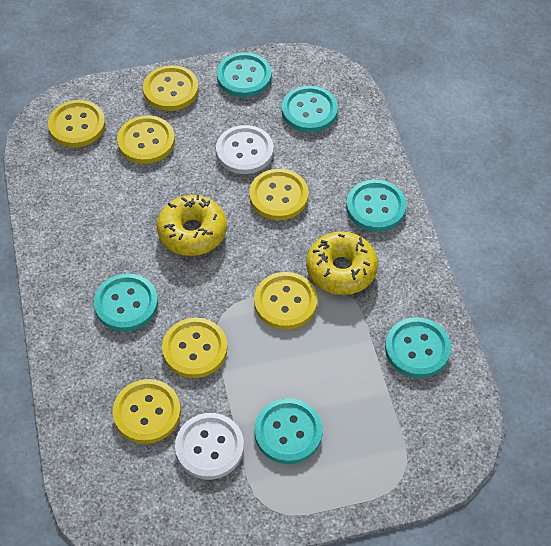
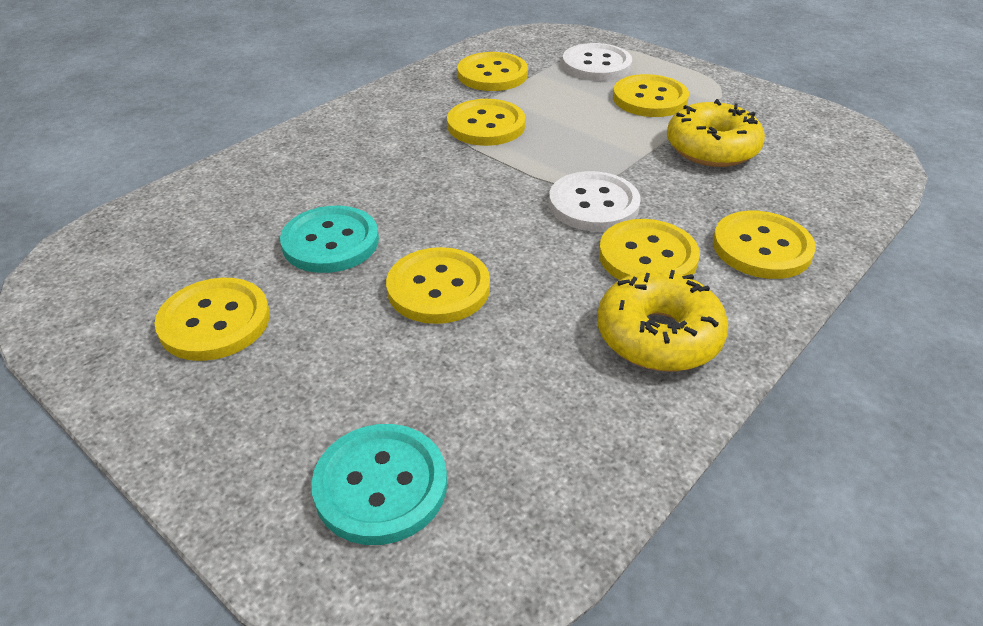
turquoise button: [94,274,158,331] [217,52,272,97] [255,398,323,464] [282,86,338,132] [346,179,406,232] [385,317,451,378] = 6 -> [280,206,379,273] [311,424,447,545] = 2

